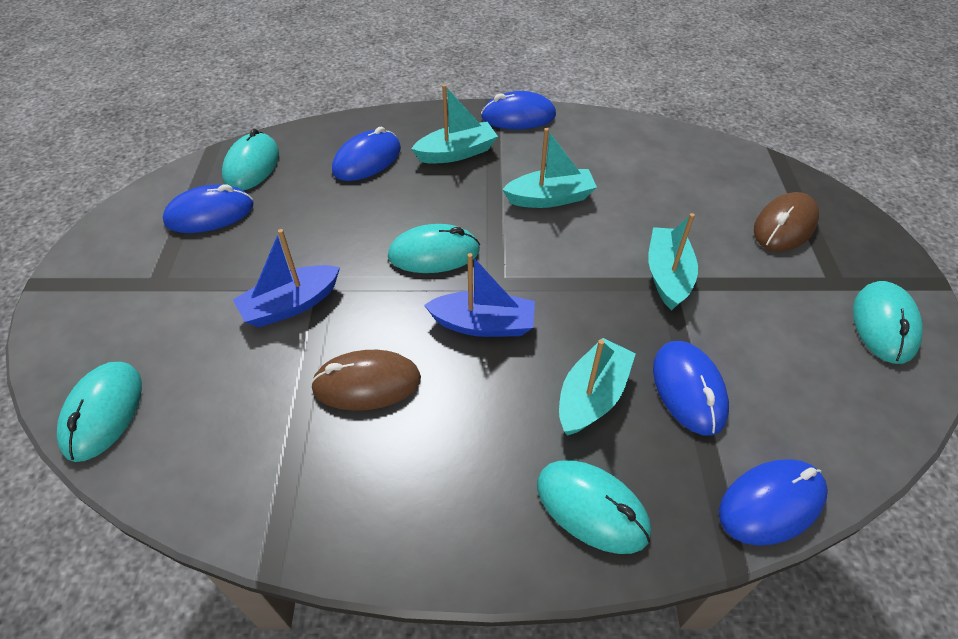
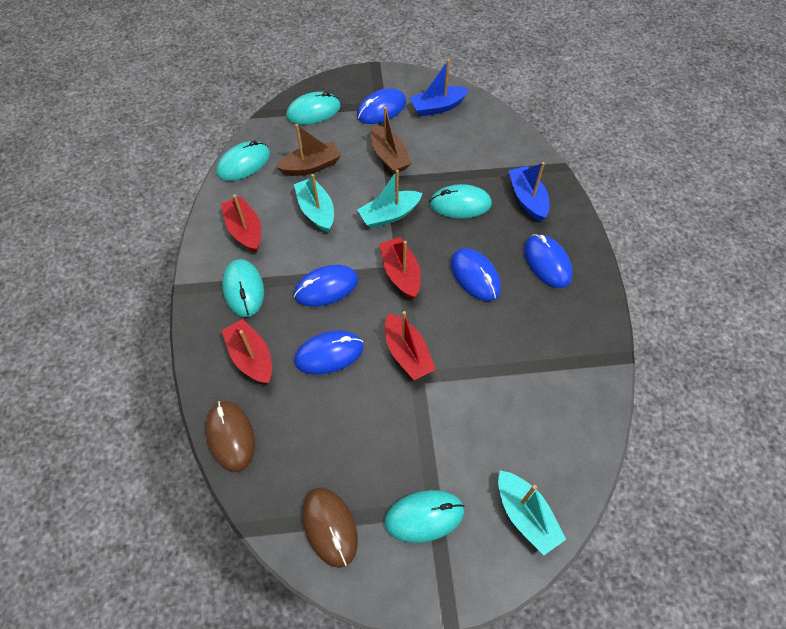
brown boat: none = 0 -> [276,124,341,176] [371,107,412,174] = 2
red boat: none = 0 -> [221,194,261,253] [221,319,272,384] [380,237,421,299] [385,311,436,380] = 4
turquoise boat: [411,84,498,164] [502,128,597,208] [559,338,636,436] [648,213,698,310] = 4 -> [294,174,334,232] [358,170,423,228] [498,470,566,555] = 3

